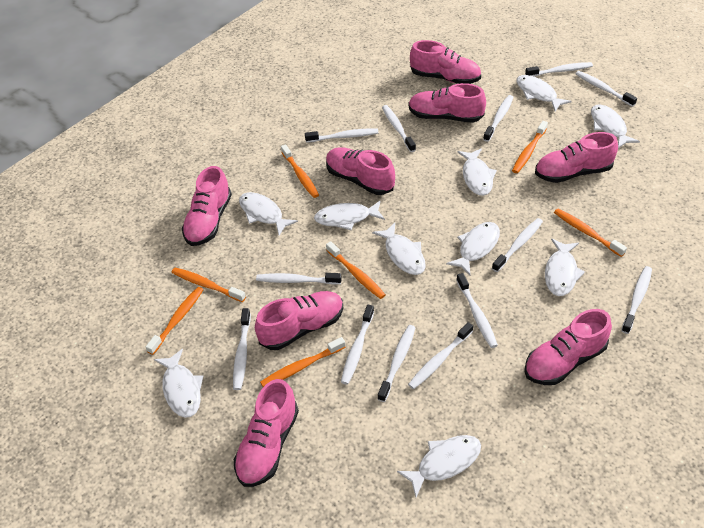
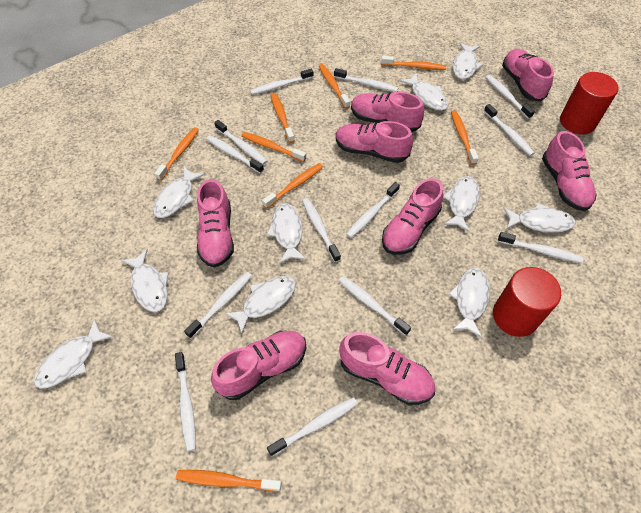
orange toothbrush: [146,287,203,355] [171,267,246,302] [260,337,345,387] [281,144,319,198] [326,241,385,299] [512,121,548,173] [554,209,627,257] = 7 -> [154,127,199,181] [176,470,282,492] [241,132,306,162] [262,163,323,209] [271,93,295,143] [319,64,350,109] [381,56,446,70] [451,111,479,165] = 8
red cylinder: none = 0 -> [493,267,561,337] [560,72,619,135] = 2

